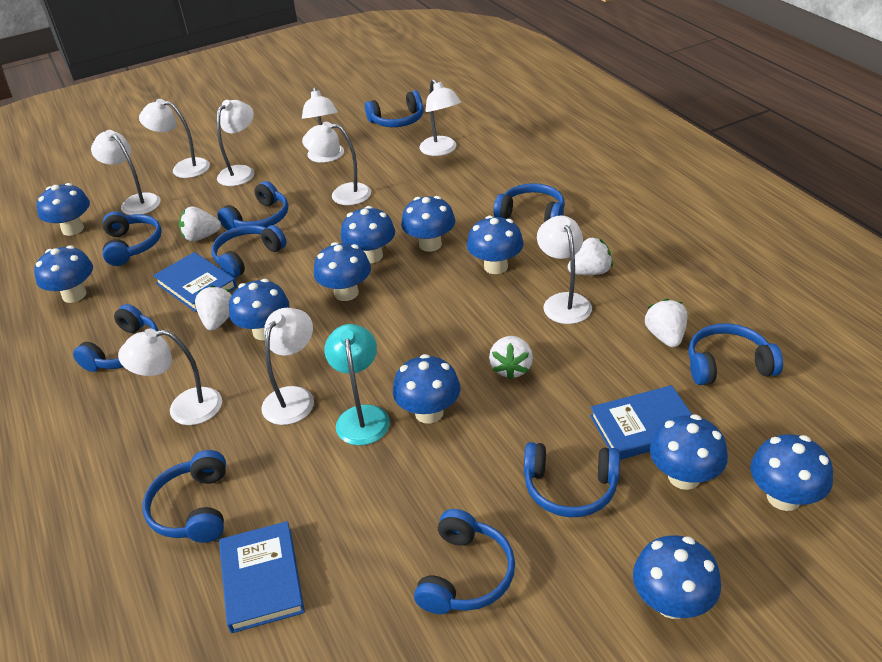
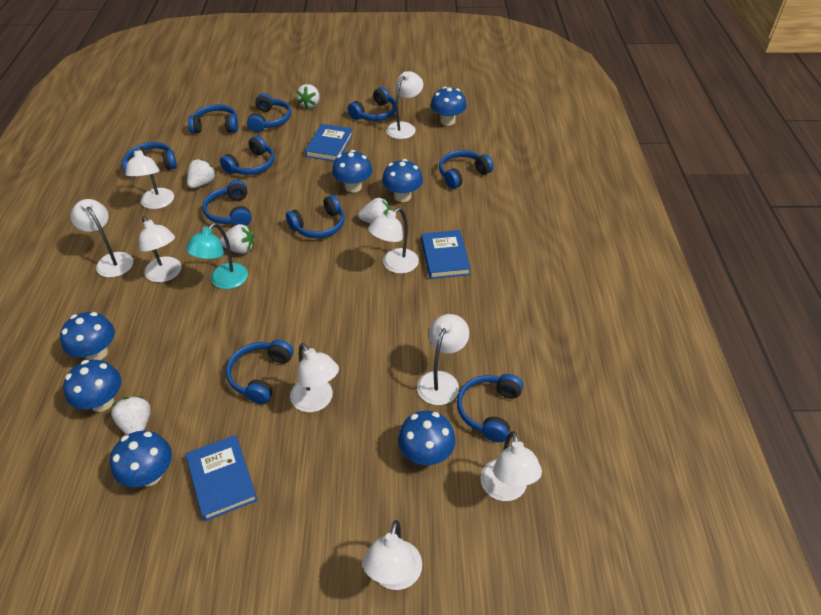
blue mushroom: [34,245,93,303] [37,183,90,236] [229,279,289,340] [314,242,371,301] [341,206,395,263] [393,354,460,424] [401,196,455,252] [467,216,524,274] [633,535,721,619] [650,414,728,490] [750,434,833,511] = 11 -> [60,312,115,360] [63,360,121,412] [110,431,172,487] [332,150,372,193] [382,159,423,202] [398,411,455,465] [430,87,467,126] = 7

